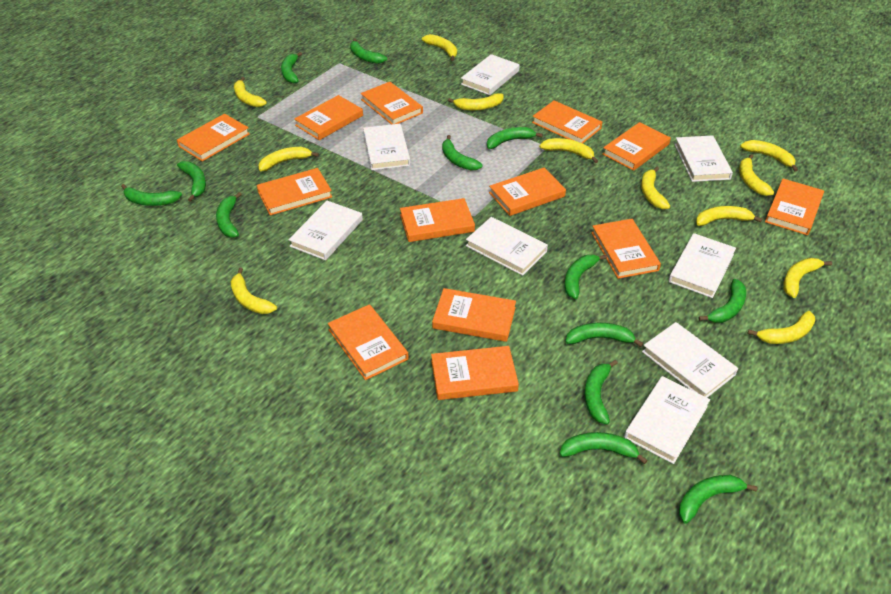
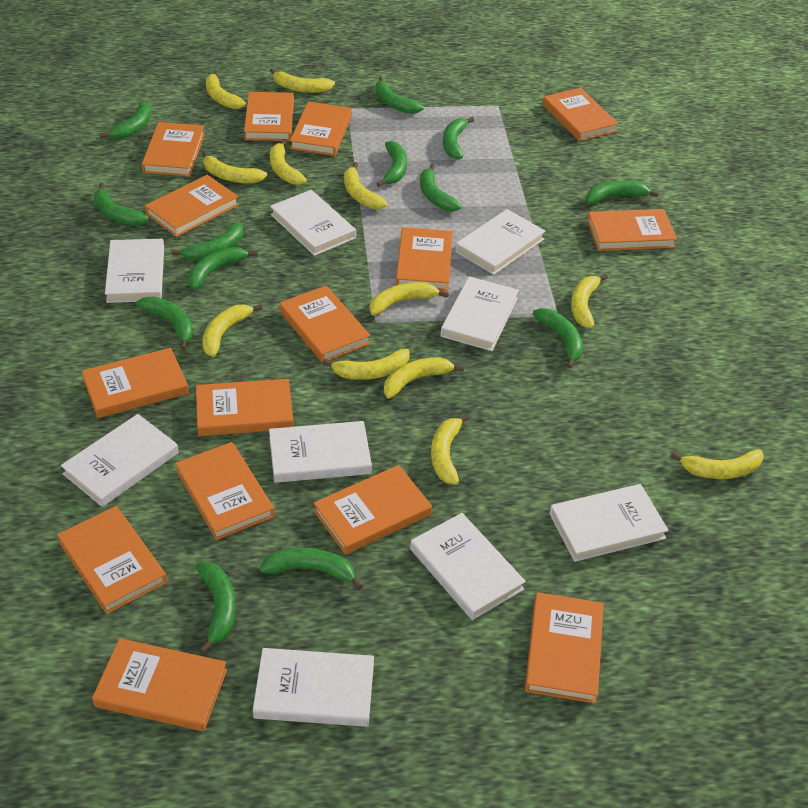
orange book: [177,114,250,162] [257,168,332,215] [294,95,363,140] [328,304,409,380] [361,82,423,125] [400,198,475,242] [431,346,519,400] [432,288,516,342] [489,168,566,216] [532,100,602,144] [591,219,661,279] [602,122,671,171] [765,179,824,235] = 13 -> [57,506,167,614] [82,348,189,418] [92,638,227,731] [142,122,205,177] [145,175,239,237] [175,442,275,540] [196,379,294,436] [244,92,294,141] [279,285,370,362] [290,102,352,156] [314,465,432,555] [396,227,453,291] [525,592,604,703] [543,88,618,141] [587,209,677,251] = 15
white book: [288,201,363,260] [363,124,410,170] [461,54,520,95] [466,217,548,276] [624,376,710,464] [642,322,738,398] [669,233,736,298] [674,135,733,182] = 8 -> [61,414,179,507] [105,239,164,303] [253,648,374,727] [269,421,372,483] [270,190,356,256] [410,513,526,620] [441,276,519,351] [455,209,546,275] [549,484,669,562] = 9

